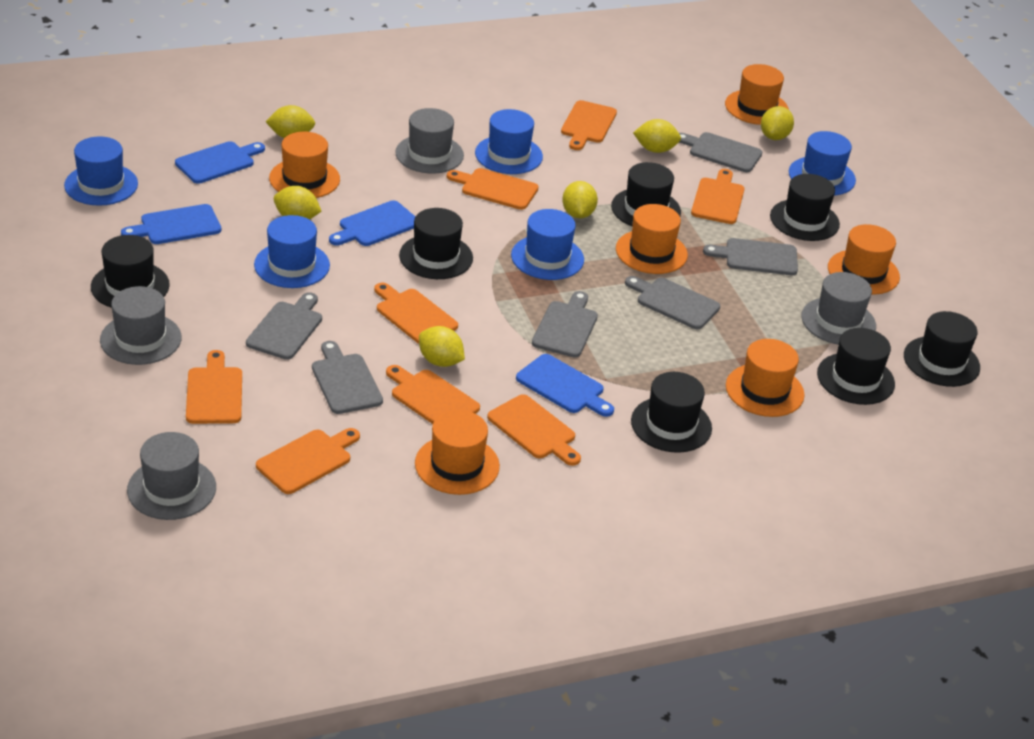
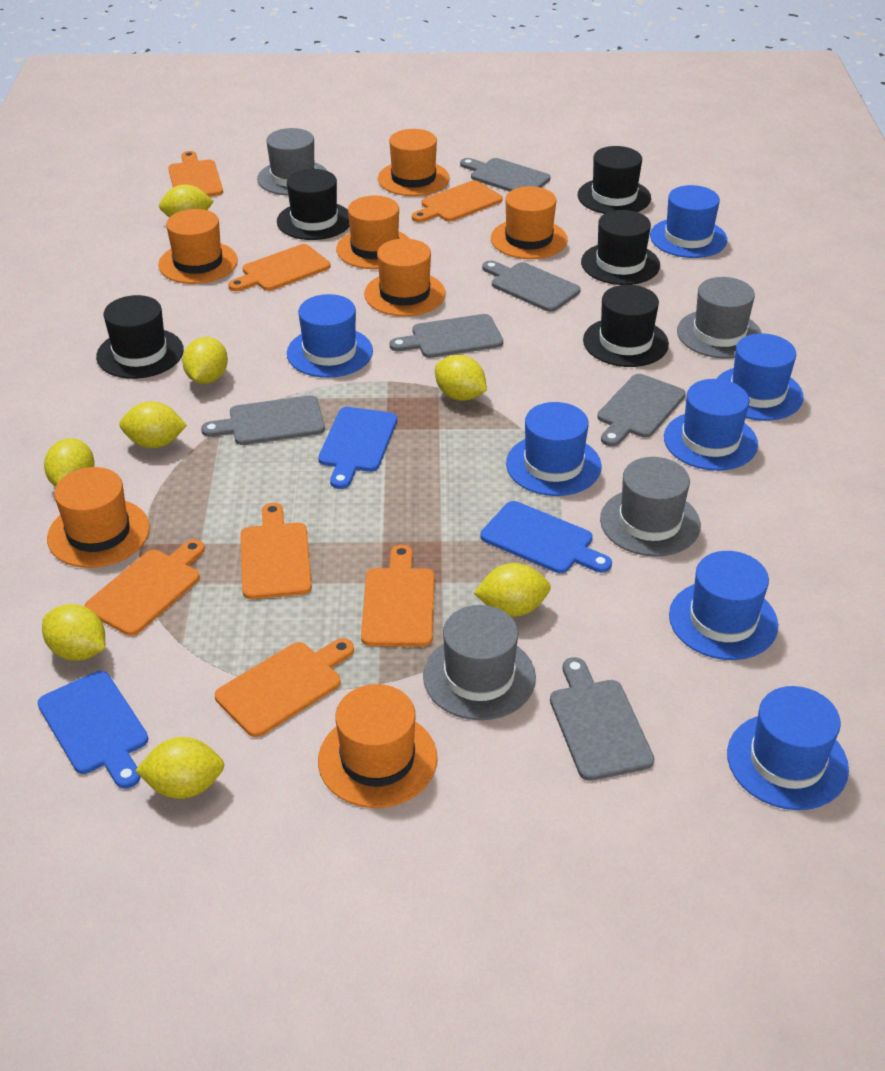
black hat: [91,235,170,308] [399,208,473,279] [611,162,681,226] [631,372,712,453] [770,174,840,241] [817,328,895,405] [904,311,980,387] = 7 -> [96,295,184,379] [277,169,350,240] [578,146,651,214] [581,210,660,285] [583,285,669,367] = 5
blue cutting board: [121,204,221,244] [175,141,265,184] [329,200,416,246] [516,354,614,417] = 4 -> [38,671,148,788] [318,407,397,489] [481,501,612,573] = 3
blue hat: [64,136,138,206] [254,215,330,288] [475,109,543,174] [511,209,584,280] [789,131,856,196] = 5 -> [287,294,373,378] [506,402,601,496] [650,185,727,258] [664,379,758,471] [669,551,778,660] [717,333,804,421] [727,686,849,810] = 7
orange cutting board: [186,350,242,424] [256,428,360,494] [374,283,458,344] [386,365,480,424] [447,168,539,210] [487,394,581,466] [561,100,617,150] [691,169,744,224] = 8 -> [84,539,205,636] [168,151,223,197] [215,638,354,737] [228,244,330,291] [240,503,312,599] [361,545,434,647] [412,180,503,222] = 7
orange hat: [269,132,340,198] [415,410,500,495] [616,204,688,274] [725,64,789,125] [726,339,805,417] [828,224,900,295] = 6 -> [47,467,150,568] [158,209,238,284] [318,684,437,808] [336,195,410,269] [364,238,446,316] [378,129,450,196] [491,186,568,259] = 7
yellow lemon: [266,105,315,138] [274,186,321,220] [419,326,465,367] [562,181,598,218] [633,119,681,153] [761,106,794,140] = 6 -> [42,604,105,661] [44,438,95,487] [119,401,187,448] [135,737,224,799] [159,185,214,217] [182,337,228,384] [435,355,487,401] [474,563,551,617] = 8

